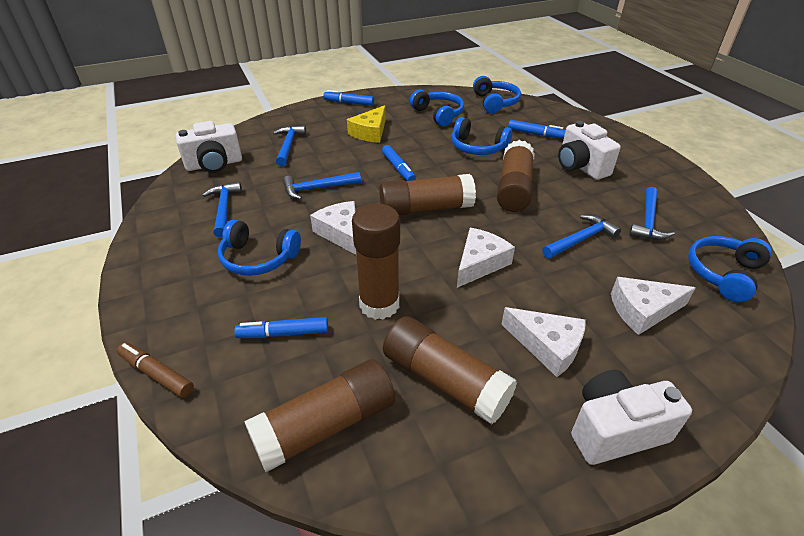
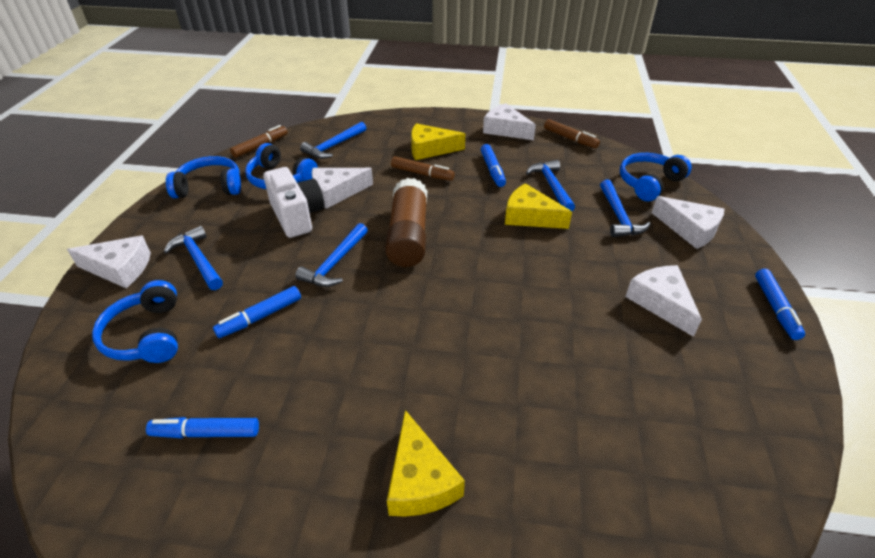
blue headphones: [218,220,301,276] [410,89,464,127] [451,117,512,155] [473,76,521,113] [688,236,772,302] = 5 -> [92,280,178,363] [166,156,241,198] [245,143,318,189] [620,153,692,201] = 4
brown glue stick: [244,359,395,472] [352,204,400,320] [379,174,476,216] [383,316,517,424] [497,140,534,212] = 5 -> [385,178,428,267] = 1
brown marker: [117,343,194,398] = 1 -> [230,125,288,158] [391,156,455,181] [544,119,600,149] = 3
white camera: [176,121,242,173] [558,121,621,180] [571,370,692,465] = 3 -> [263,167,324,238] = 1
white cheese: [310,201,356,255] [457,228,515,288] [501,307,586,377] [611,277,696,335] = 4 -> [67,235,151,288] [312,168,373,209] [483,103,536,140] [626,265,702,337] [652,196,724,249] = 5
yellow cheese: [347,105,386,143] = 1 -> [387,410,465,517] [411,123,465,160] [505,183,572,229] = 3

